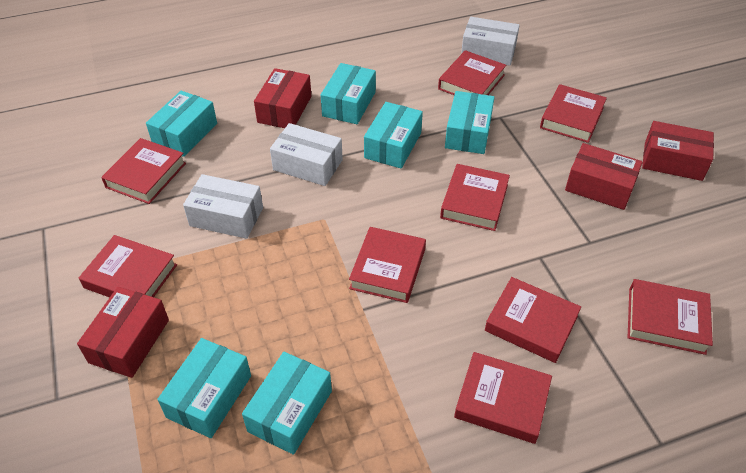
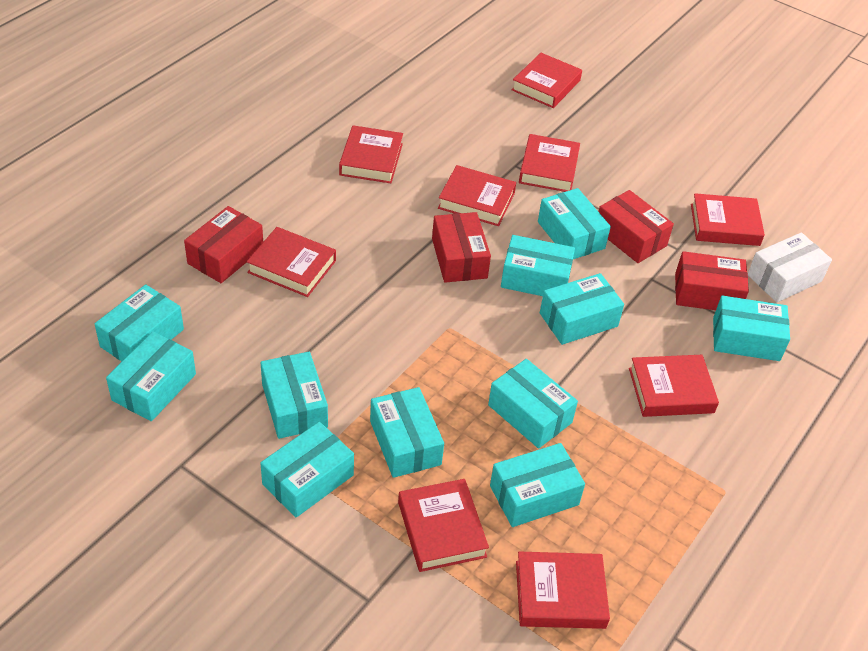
turquoise box: [146,91,217,157] [157,338,251,438] [242,352,332,455] [321,63,376,124] [364,102,423,168] [445,91,495,154] = 6 -> [95,284,184,361] [106,331,196,421] [260,422,354,517] [261,352,328,439] [370,387,444,478] [488,359,578,448] [490,443,585,527] [501,235,575,296] [538,188,611,259] [540,273,624,345] [713,296,790,361] = 11
white box: [183,174,263,239] [270,123,343,186] [461,17,520,66] = 3 -> [748,232,832,302] = 1

